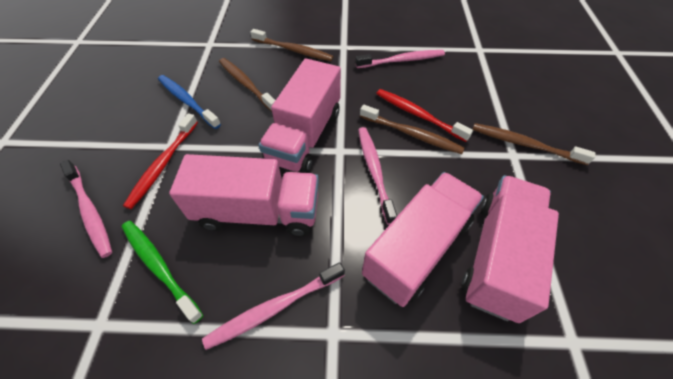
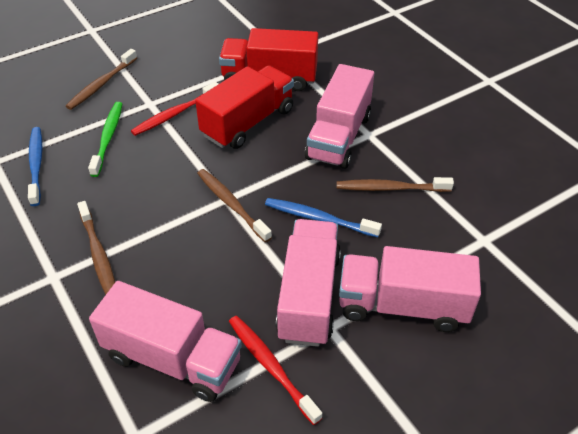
blue toothbrush: [158,75,221,129] = 1 -> [28,127,42,206] [265,198,382,237] = 2
pink toothbrush: [60,160,112,258] [202,262,345,350] [355,50,445,68] [358,127,397,225] = 4 -> none = 0
red truck: none = 0 -> [195,65,294,149] [219,28,318,91] = 2

